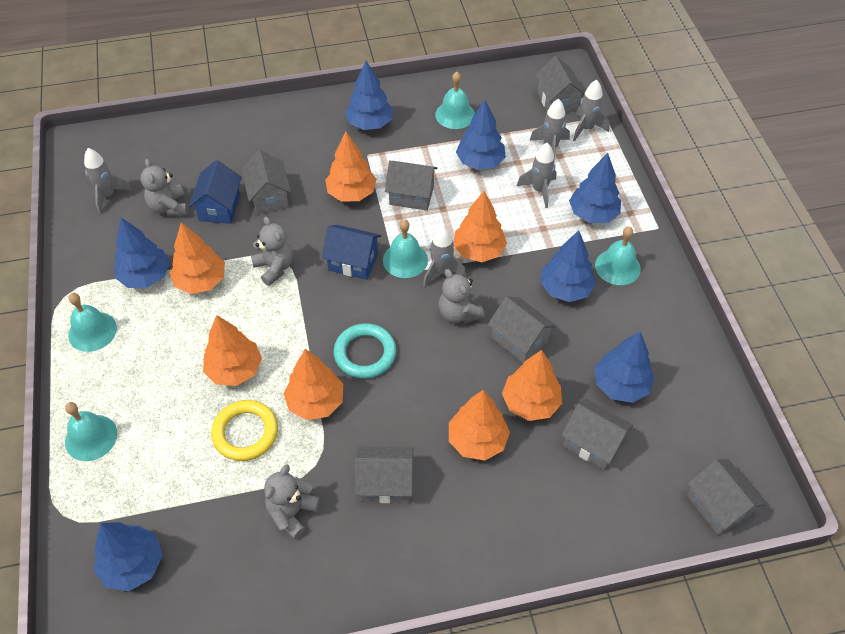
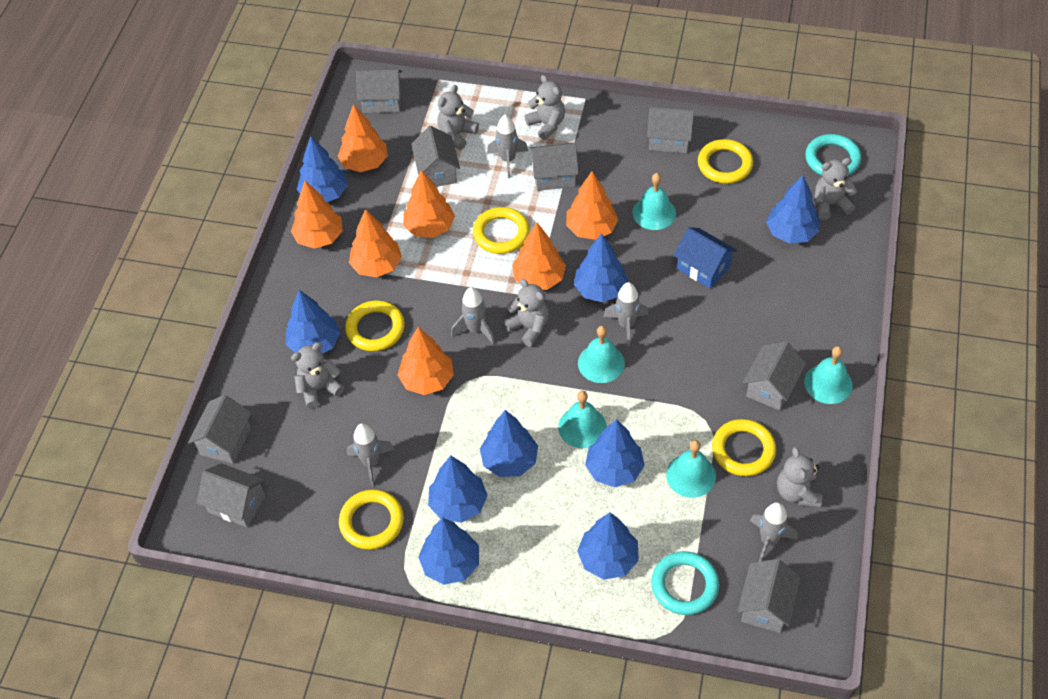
blue house: [189,160,241,224] [322,225,381,280] = 2 -> [673,227,737,289] = 1
blue tree: [94,522,163,591] [115,218,170,288] [345,61,393,130] [456,100,506,170] [540,230,596,302] [569,153,621,223] [595,331,654,403] = 7 -> [286,290,340,354] [297,136,348,202] [418,518,479,585] [428,455,488,523] [480,410,538,477] [574,233,628,302] [577,513,639,580] [585,419,645,487] [766,175,820,244] = 9
grey house: [241,150,291,214] [355,447,414,503] [385,161,437,211] [488,297,556,363] [535,56,585,113] [561,399,633,470] [687,459,766,535] = 7 -> [188,395,252,464] [197,463,265,527] [356,70,402,113] [411,126,460,187] [530,143,579,191] [647,107,694,153] [738,559,801,633] [743,341,806,411] = 8
grey teddy bear: [140,159,188,216] [251,217,293,286] [264,464,320,539] [438,269,485,324] = 4 -> [291,342,344,409] [437,85,479,150] [504,279,549,347] [525,75,565,140] [777,447,822,507] [814,158,858,220] = 6
turquoise ring: [333,323,396,379] = 1 -> [651,551,719,615] [805,134,862,176] = 2
yellow ring: [211,400,278,461] = 1 -> [339,489,404,550] [345,300,405,351] [473,207,530,254] [698,139,753,184] [712,419,776,476] = 5

